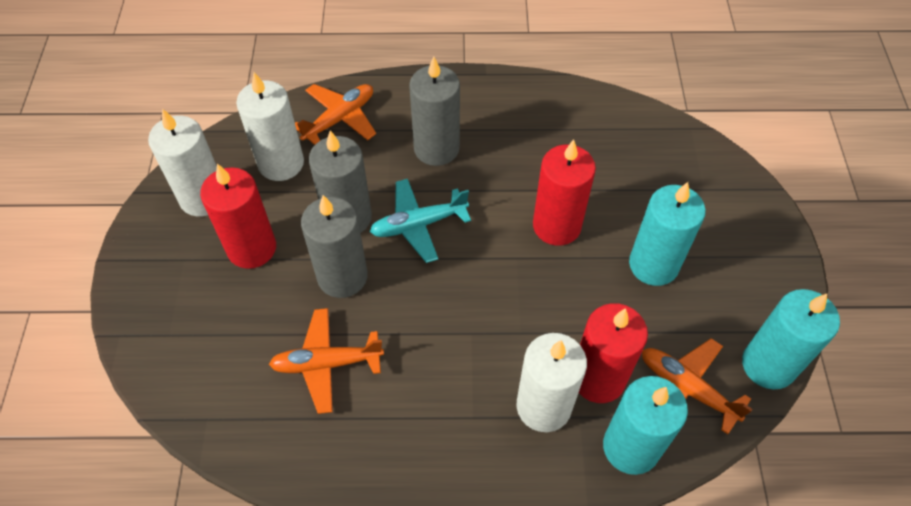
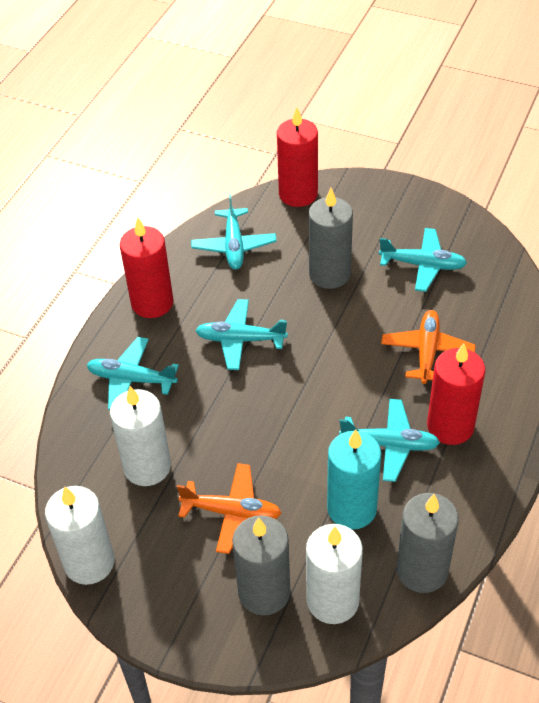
orange plane: [269,308,384,414] [295,84,376,145] [642,338,753,434] = 3 -> [177,463,282,554] [381,310,475,384] = 2
turquoise candle: [603,376,688,475] [629,182,706,286] [742,289,840,389] = 3 -> [327,429,381,530] = 1
turquoise plane: [370,179,471,263] = 1 -> [87,337,179,410] [191,194,277,270] [195,299,288,370] [339,399,440,482] [379,228,467,292] = 5

